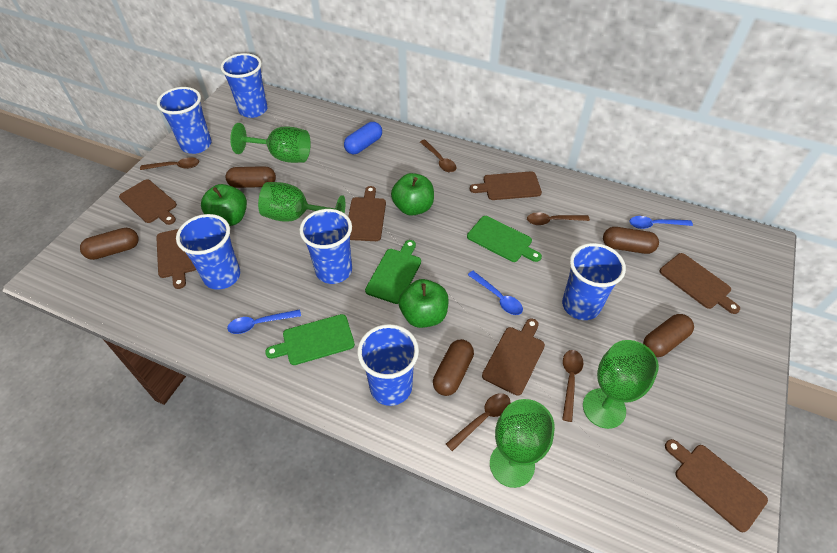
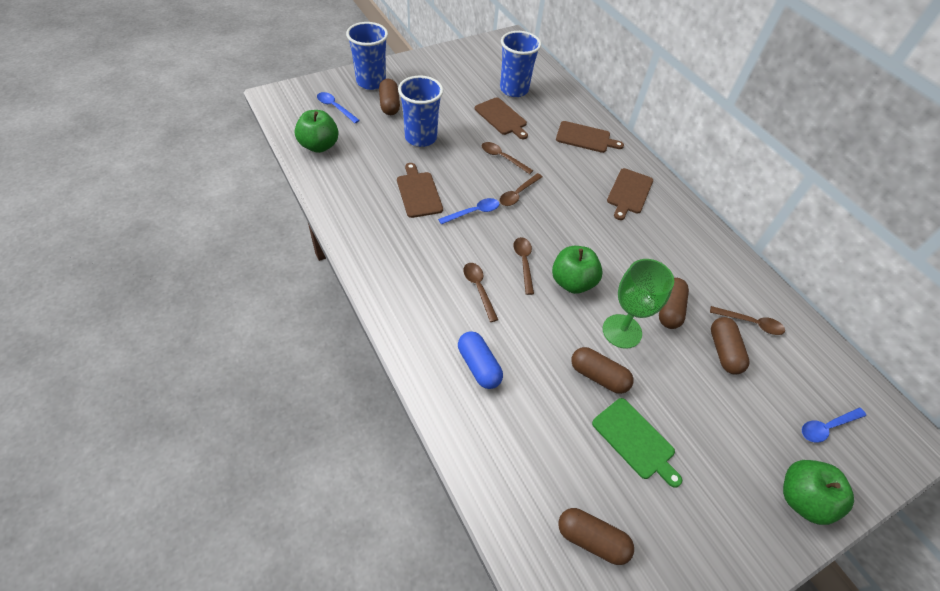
blue cup: [157,87,212,154] [176,214,240,290] [220,53,268,118] [299,209,352,284] [357,324,419,406] [562,243,626,320] = 6 -> [346,22,388,90] [398,76,443,147] [500,31,541,97] = 3
brown cutting board: [119,179,177,225] [156,229,196,289] [348,186,386,241] [470,171,542,200] [482,318,545,396] [660,253,740,314] [665,439,768,532] = 7 -> [397,163,443,218] [474,97,528,139] [556,121,624,153] [607,168,653,220] = 4
green cutting board: [265,314,355,365] [365,240,421,304] [467,216,542,262] = 3 -> [592,398,682,488] = 1
green goblet: [230,123,311,163] [258,182,345,222] [490,399,555,488] [583,340,659,429] = 4 -> [603,259,674,349] = 1

